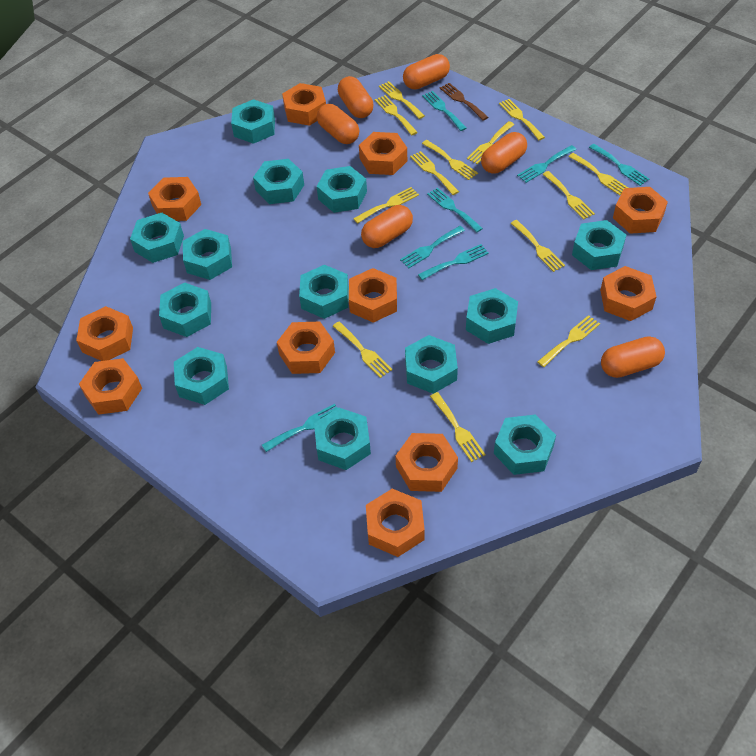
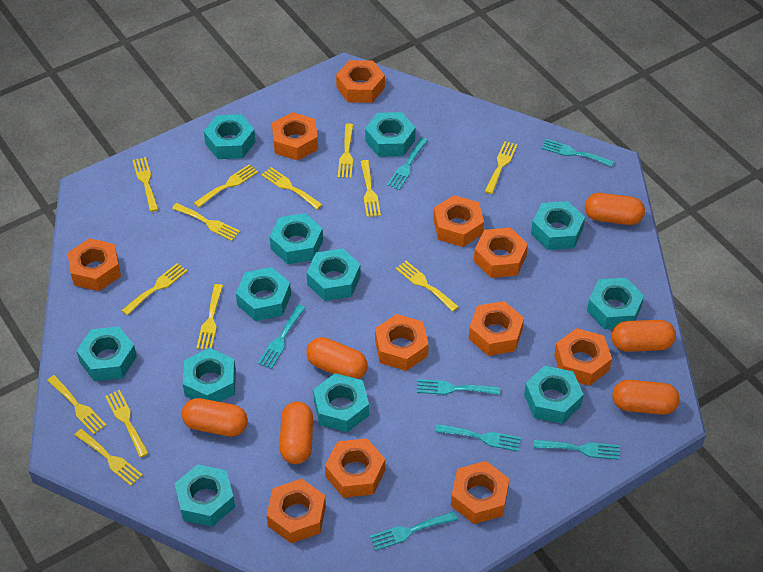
brown fork: [440,83,488,121] = 1 -> none = 0
turquoise nut: [130,213,184,263] [159,282,211,337] [174,347,229,405] [183,229,232,280] [231,99,275,144] [253,159,304,204] [299,265,349,319] [314,408,371,470] [317,166,367,213] [405,335,458,394] [466,288,518,344] [494,415,556,475] [572,220,626,270] = 13 -> [77,327,137,381] [175,464,235,527] [183,348,236,402] [204,114,256,159] [236,267,291,321] [270,213,323,264] [306,248,361,301] [313,373,369,432] [365,112,416,157] [524,366,584,424] [531,201,585,250] [587,278,644,329] = 12

